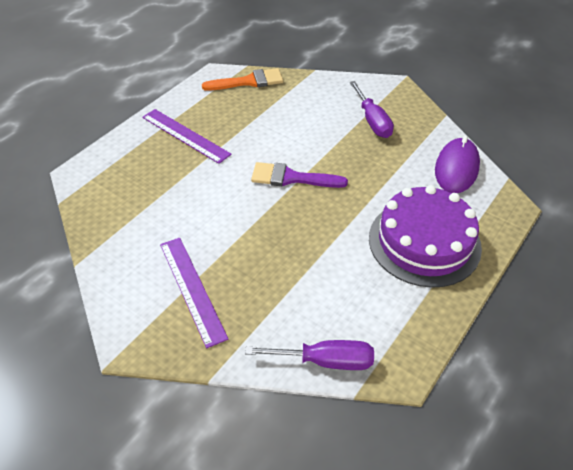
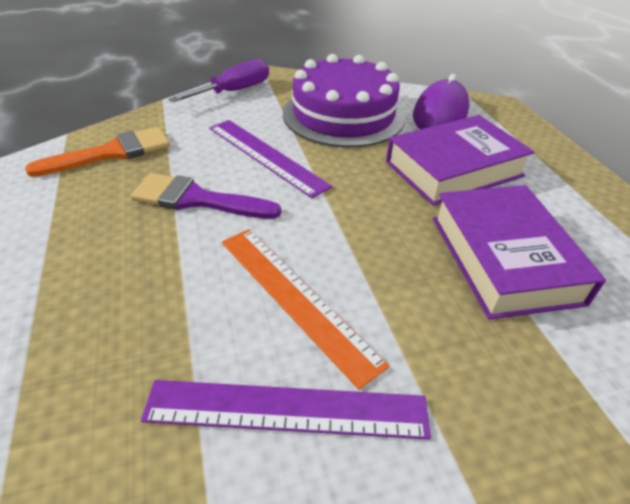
orange ruler: none = 0 -> [222,229,389,390] = 1
purple book: none = 0 -> [386,115,535,206] [433,185,606,320] = 2
purple screwdriver: [245,340,374,370] [350,81,394,138] = 2 -> [168,59,269,103] = 1

